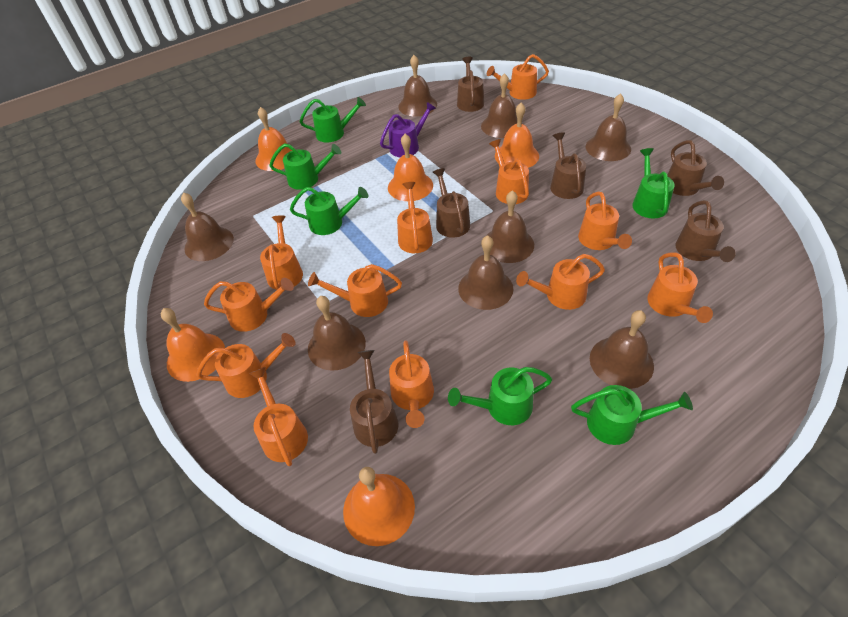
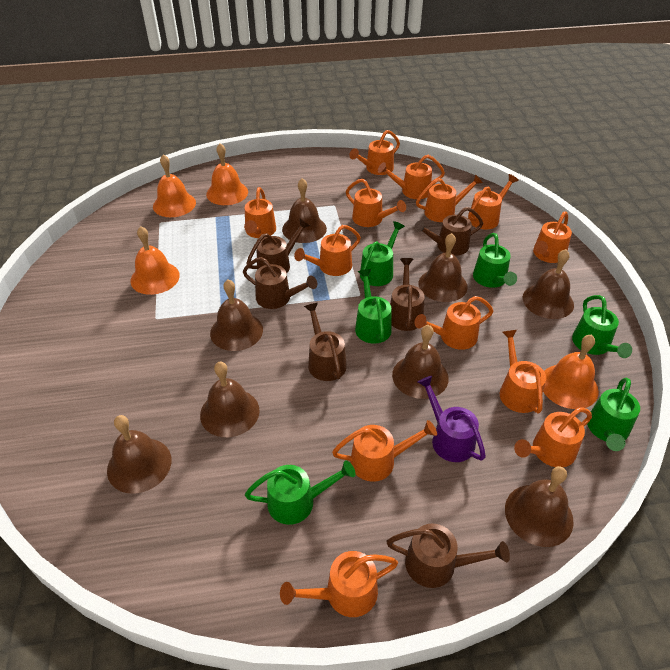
orange bell: [161,308,225,382] [255,107,292,171] [343,467,415,546] [388,134,433,201] [495,103,539,168] = 5 -> [130,226,180,295] [153,154,196,217] [206,143,248,205] [543,335,599,409] = 4
orange watering can: [197,333,296,398] [204,278,294,332] [249,367,308,466] [260,215,303,290] [308,264,402,317] [389,340,434,428] [397,182,433,253] [487,54,549,100] [489,139,529,204] [516,254,605,310] [578,191,632,250] [647,253,713,323] = 12 -> [244,187,276,238] [280,551,398,617] [294,225,361,276] [332,420,437,482] [346,179,406,227] [349,130,400,175] [378,155,445,199] [414,296,493,350] [416,174,483,222] [468,174,519,229] [500,330,546,413] [514,407,592,467] [533,211,572,263] = 13

